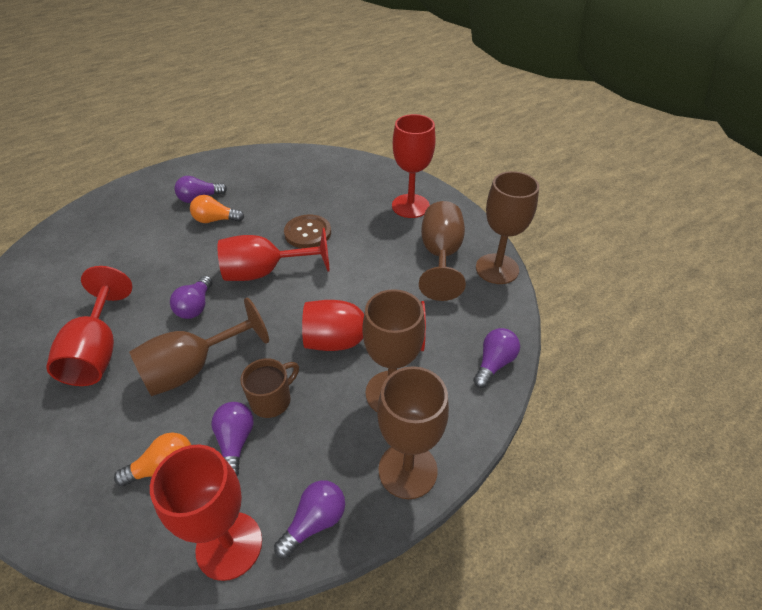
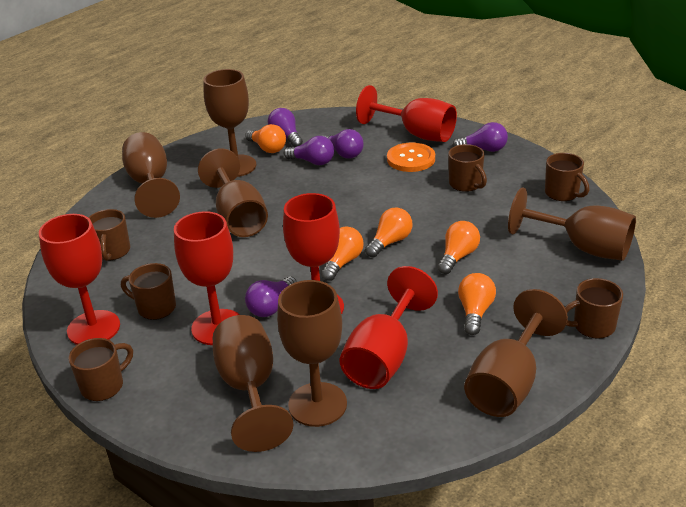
brown button: [284,215,331,248] = 1 -> none = 0
brown goblet: [129,298,269,396] [362,289,425,412] [377,366,449,499] [419,201,466,301] [476,171,539,284] = 5 -> [122,132,180,218] [198,148,268,237] [203,69,256,177] [213,315,293,452] [277,280,347,427] [464,289,568,417] [508,187,636,261] = 7
brown mug: [240,358,299,418] = 1 -> [68,338,133,401] [88,209,130,261] [121,263,176,320] [448,144,487,192] [545,153,590,201] [565,278,623,339] = 6
orange button: none = 0 -> [387,142,435,172] = 1
orange light bulb: [114,432,191,487] [190,195,244,223] = 2 -> [245,124,286,153] [321,227,364,281] [365,207,412,257] [438,221,480,274] [458,273,496,335] = 5

